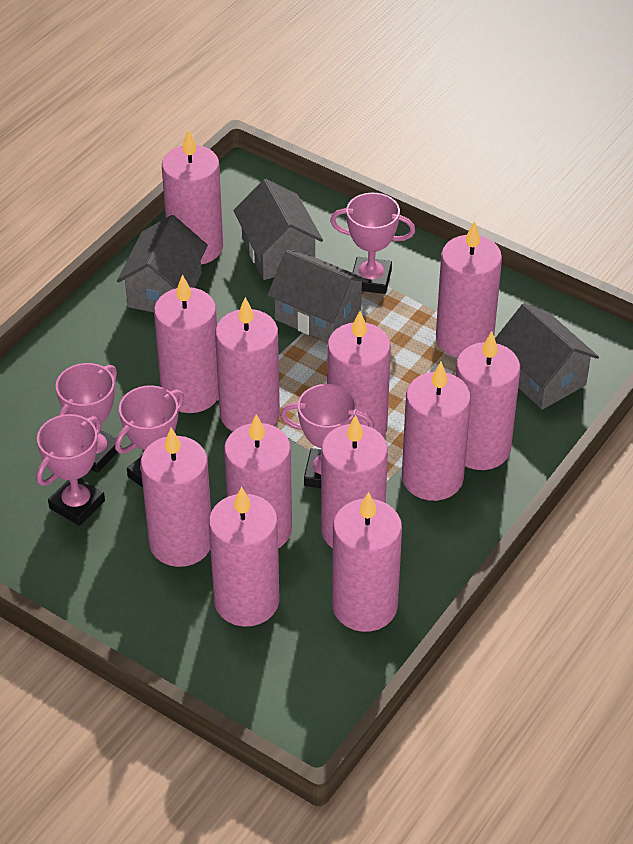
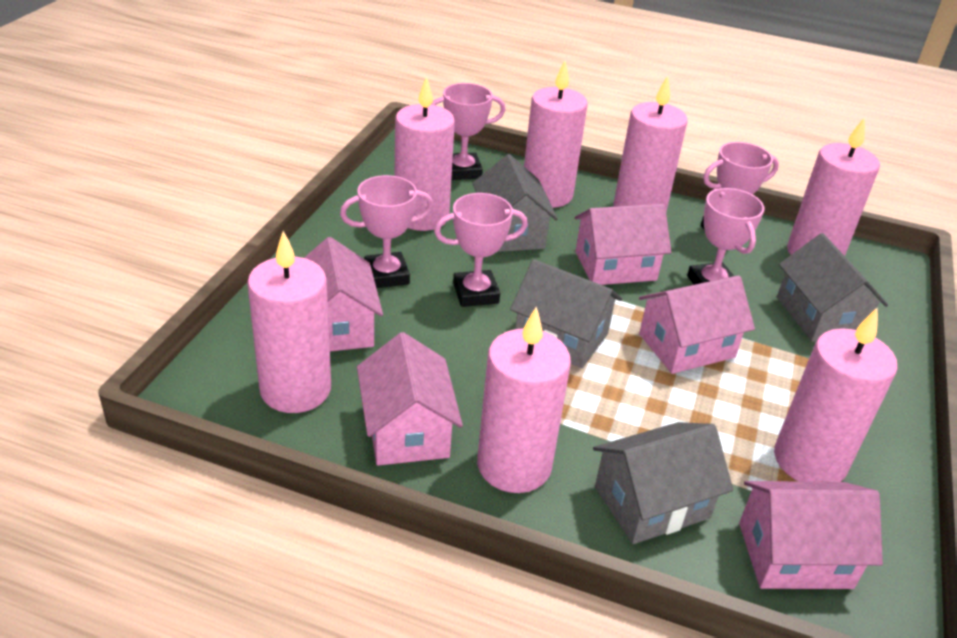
pink candle: [141,427,211,567] [154,275,219,413] [162,130,223,265] [209,486,280,627] [215,297,280,432] [224,414,292,549] [321,415,388,548] [327,311,391,437] [332,492,402,632] [402,362,471,501] [436,221,502,358] [455,331,520,470] = 12 -> [247,231,331,413] [395,76,455,231] [477,306,571,493] [524,60,588,208] [613,76,688,212] [774,307,898,482] [787,117,880,256] = 7
pink house: none = 0 -> [304,237,383,351] [357,332,463,466] [575,204,671,285] [639,275,755,374] [739,481,883,589] = 5

